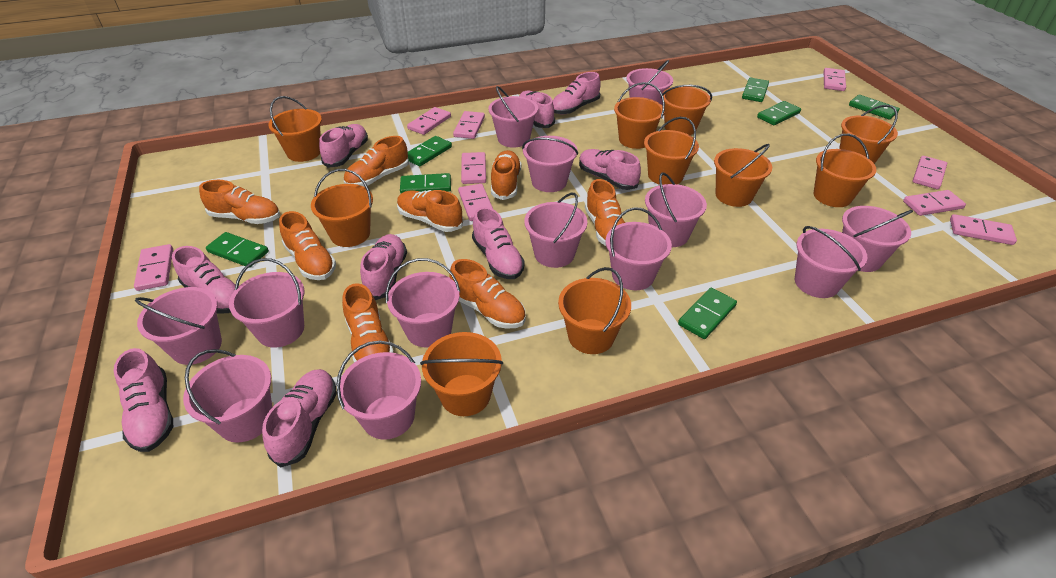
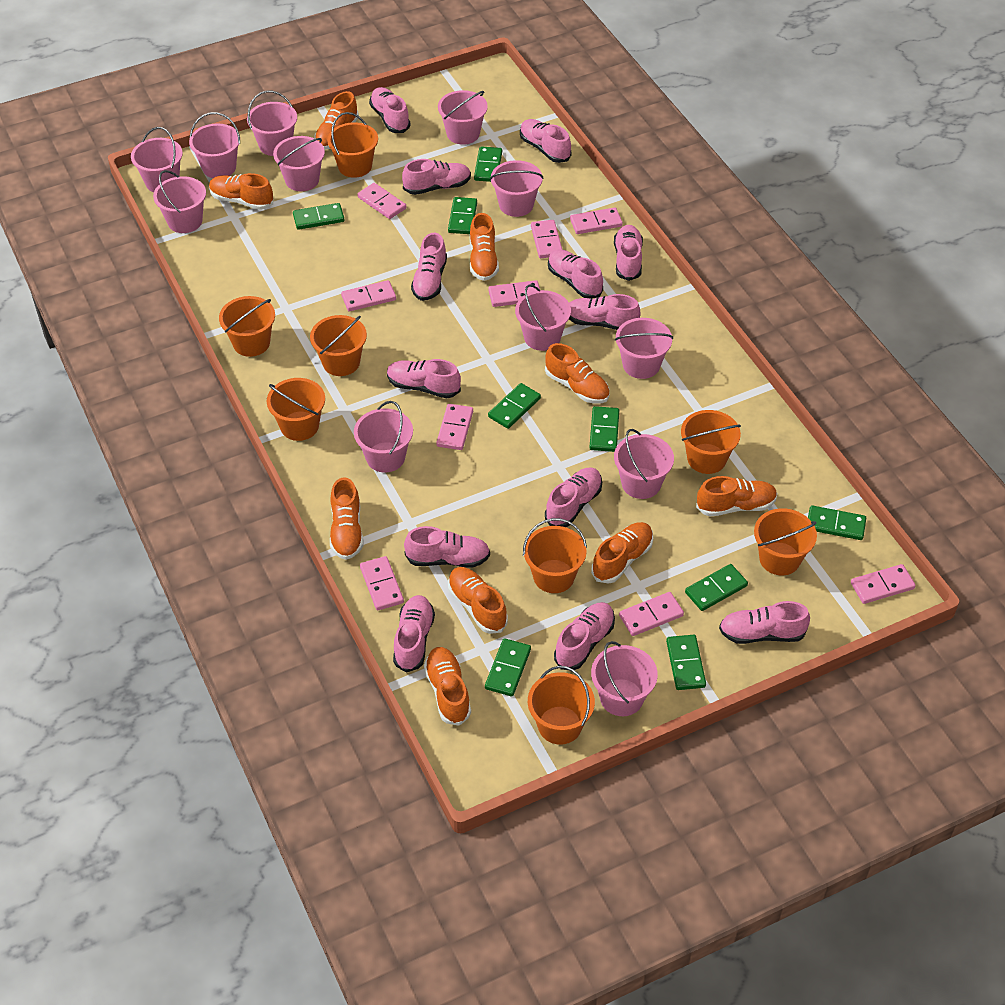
green domino: [206,232,269,268] [400,173,451,193] [408,136,452,166] [678,288,737,339] [742,78,769,102] [757,101,801,125] [849,95,900,120] = 7 -> [293,203,344,230] [448,197,477,234] [474,146,502,182] [485,638,531,696] [488,383,541,429] [589,406,619,452] [666,635,706,690] [685,564,748,611] [808,505,866,540] = 9
orange bucket: [268,96,322,162] [311,169,373,247] [420,332,503,416] [558,267,631,354] [614,82,665,149] [644,117,699,185] [661,85,712,135] [714,144,772,207] [814,134,876,207] [839,105,898,164] = 10 -> [219,296,275,357] [267,378,325,441] [310,315,367,376] [327,112,378,178] [523,518,587,593] [528,666,595,745] [681,410,741,474] [754,508,817,576] = 8
orange shoe: [199,180,280,224] [279,211,336,280] [342,283,394,363] [343,136,409,187] [397,190,463,232] [449,259,525,329] [491,150,521,200] [585,179,625,246] = 8 -> [209,173,273,210] [314,91,359,150] [330,477,363,560] [424,647,471,726] [448,567,508,634] [470,213,499,281] [545,343,609,403] [591,522,653,584] [696,476,777,517] = 9
pink bucket: [135,287,222,365] [183,349,272,442] [229,258,304,348] [336,341,421,440] [386,258,460,347] [488,86,538,148] [522,136,578,192] [524,192,588,268] [605,207,672,290] [626,60,673,106] [645,172,707,247] [795,226,868,298] [842,206,913,272] = 13 -> [131,127,183,192] [153,170,206,233] [189,112,240,178] [247,91,297,156] [273,136,325,191] [354,401,413,473] [438,90,488,145] [490,160,543,217] [515,284,571,351] [591,641,658,716] [614,429,674,499] [615,318,673,379] = 12
pink shoe: [114,348,173,452] [172,246,236,314] [262,369,337,468] [319,124,368,168] [360,234,407,300] [472,207,525,279] [519,90,555,128] [553,72,601,115] [579,149,641,190] = 9 -> [369,87,410,133] [387,359,461,398] [393,595,435,673] [402,159,471,195] [404,526,490,568] [411,233,447,301] [520,119,571,163] [545,467,602,527] [548,249,603,299] [554,602,615,670] [569,294,640,330] [614,225,643,281] [719,601,810,644] = 13

